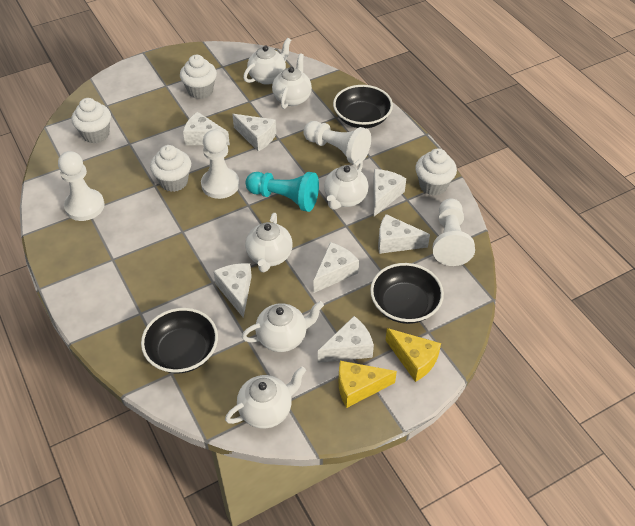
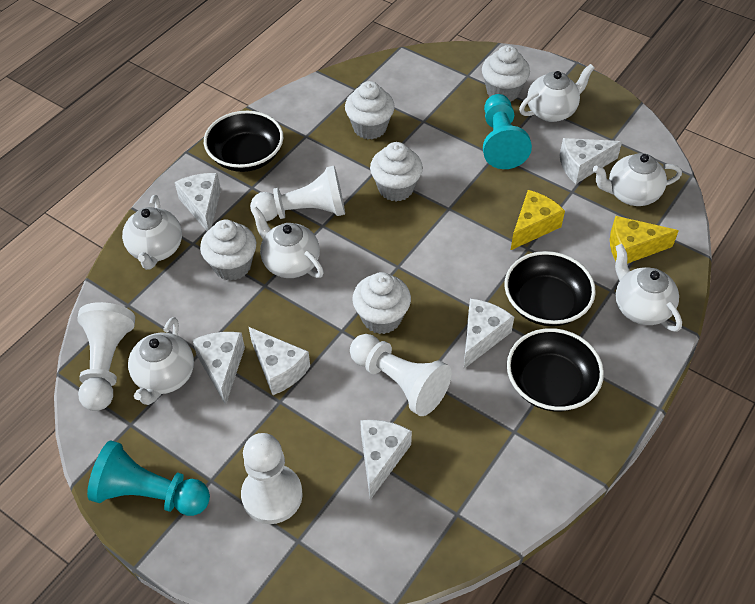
turquoise pawn: [246,172,319,212] = 1 -> [87,441,210,516] [483,94,532,169] = 2
white cheese: [183,112,230,145] [213,263,252,318] [232,114,276,152] [313,242,359,293] [318,316,374,363] [373,169,406,216] [378,214,430,254] = 7 -> [175,173,221,231] [192,332,245,405] [249,327,310,395] [360,420,412,500] [464,298,514,369] [560,138,622,184] = 6
white cupcake: [72,98,111,144] [150,145,191,192] [180,55,217,99] [415,148,457,196] = 4 -> [200,220,256,280] [345,81,395,139] [352,272,411,334] [370,142,423,202] [482,45,530,102] = 5

